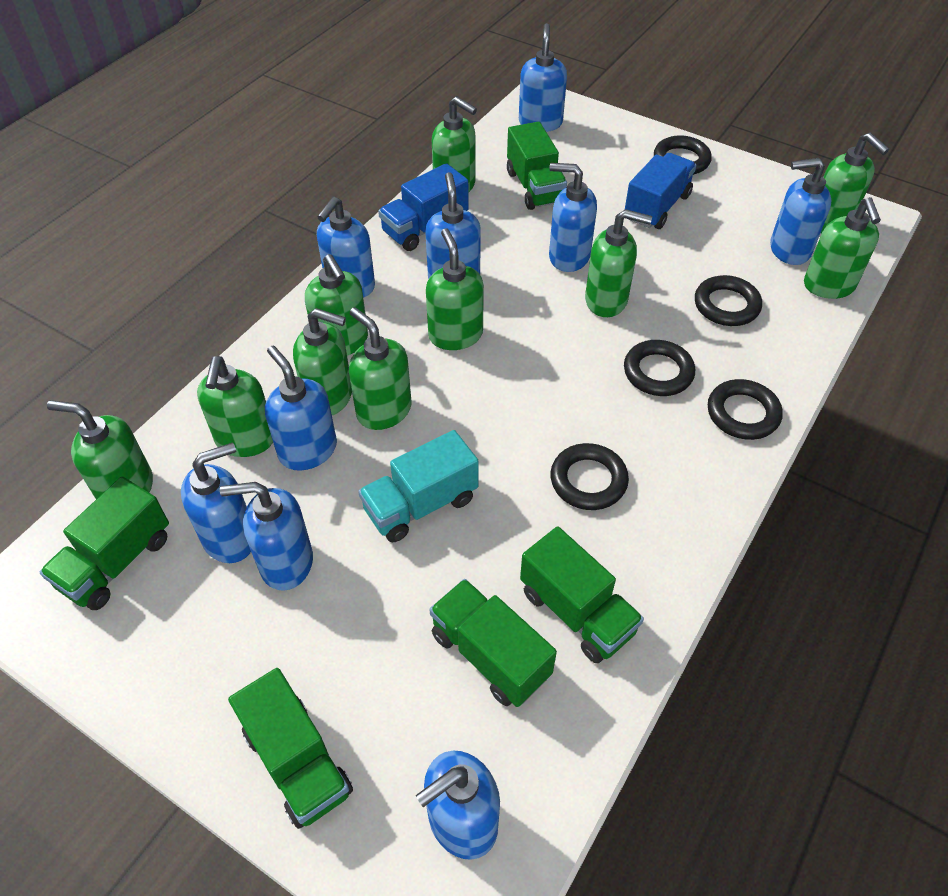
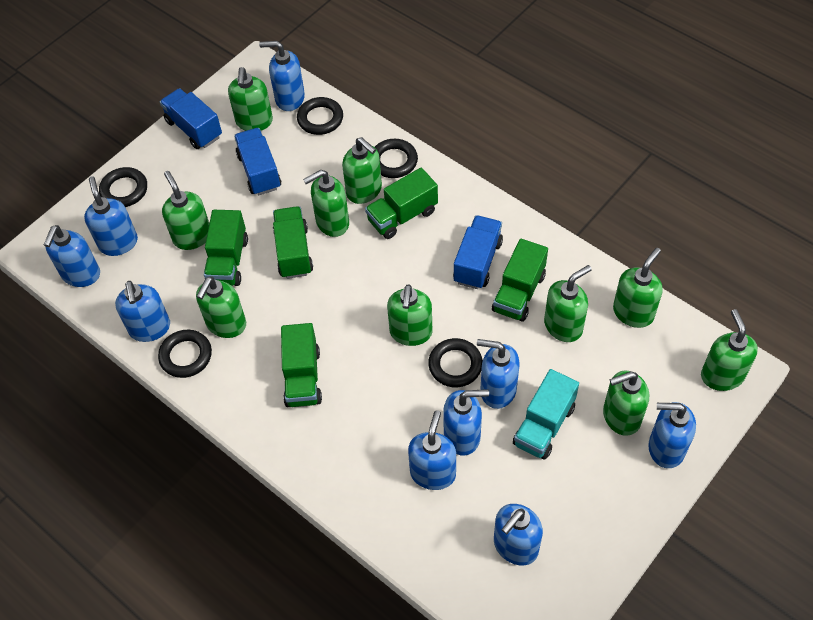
blue truck: [378,163,469,251] [625,153,696,229] = 2 -> [160,88,222,149] [234,128,281,195] [453,215,503,289] = 3

